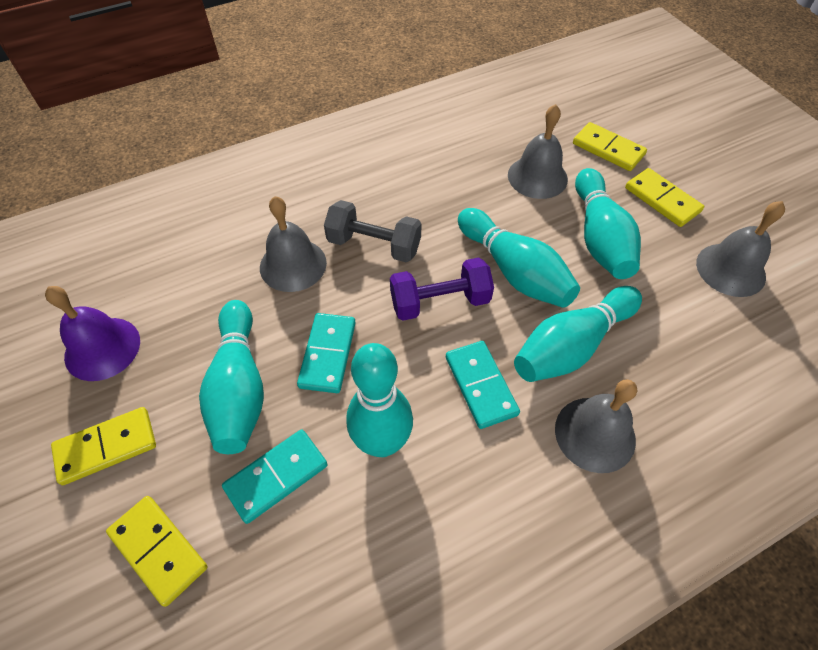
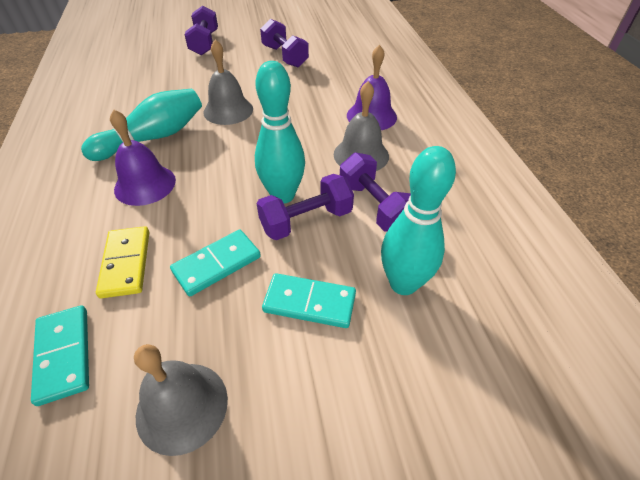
grey bell: [260,196,327,292] [508,104,568,199] [555,379,637,473] [696,201,785,297] = 4 -> [134,344,228,456] [203,39,253,125] [334,81,389,171] = 3
grey dumbbell: [324,200,422,262] = 1 -> none = 0
purple bell: [45,286,140,381] = 1 -> [110,109,176,206] [347,44,397,130] = 2
purple dumbbell: [390,258,494,321] = 1 -> [184,6,218,55] [257,174,354,240] [260,19,309,67] [340,153,411,232] = 4
turquoise bowling pin: [199,300,264,454] [346,343,413,457] [458,208,580,308] [514,286,642,382] [575,168,641,279] = 5 -> [81,89,202,161] [255,61,305,204] [381,146,456,295] = 3
yellow domino: [51,407,156,485] [106,496,207,607] [573,122,647,171] [625,168,704,227] = 4 -> [96,226,149,298] = 1

